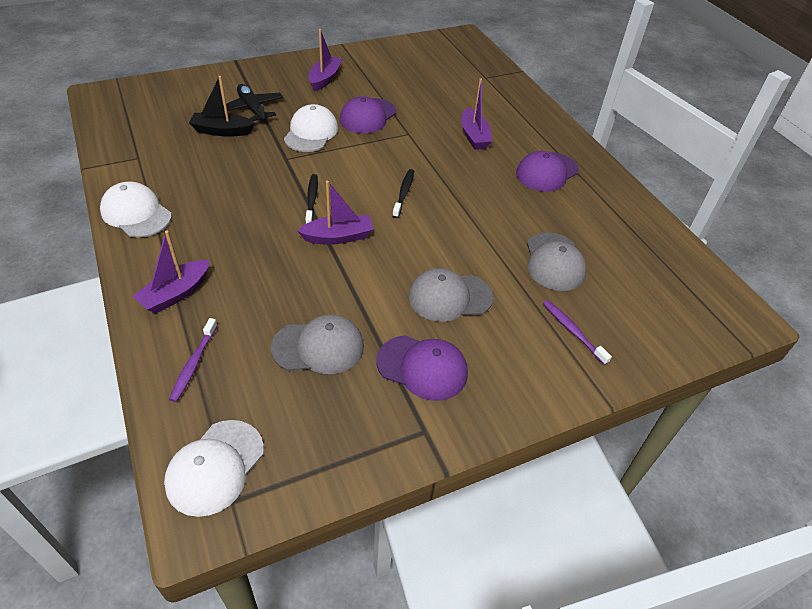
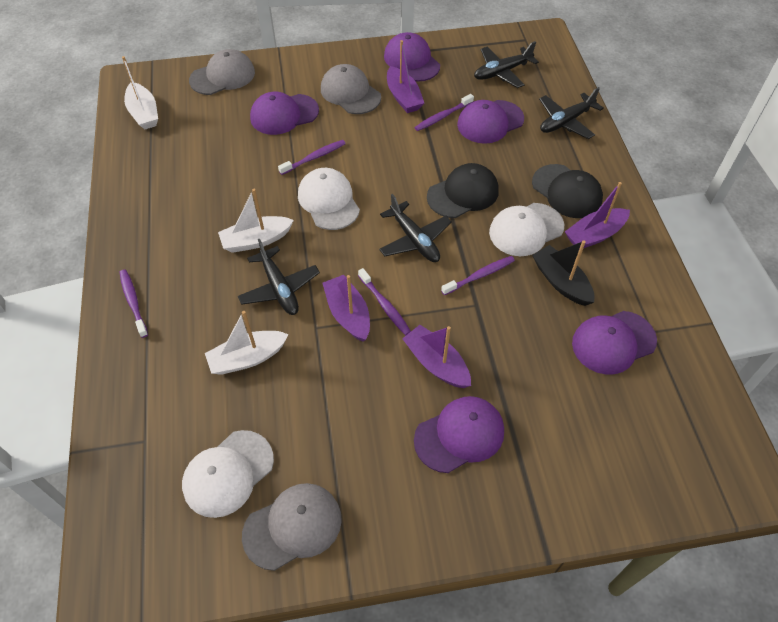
black cap: none = 0 -> [427,163,499,218] [532,164,603,218] = 2
black plane: [223,84,283,123] = 1 -> [238,239,320,315] [379,194,452,262] [474,41,539,88] [539,87,604,139] = 4
black toothbrush: [305,174,318,224] [392,169,414,218] = 2 -> none = 0
purple cap: [340,96,396,133] [377,335,468,401] [516,151,579,192] = 3 -> [250,92,319,135] [384,32,440,82] [414,396,504,473] [457,100,524,144] [572,311,657,375] = 5
purple toothbrush: [169,318,218,402] [543,300,612,365] = 2 -> [119,270,148,338] [278,140,346,175] [358,268,411,335] [414,94,474,131] [441,256,515,295] = 5
white boat: none = 0 -> [122,56,158,129] [205,311,289,375] [218,189,294,253] = 3

